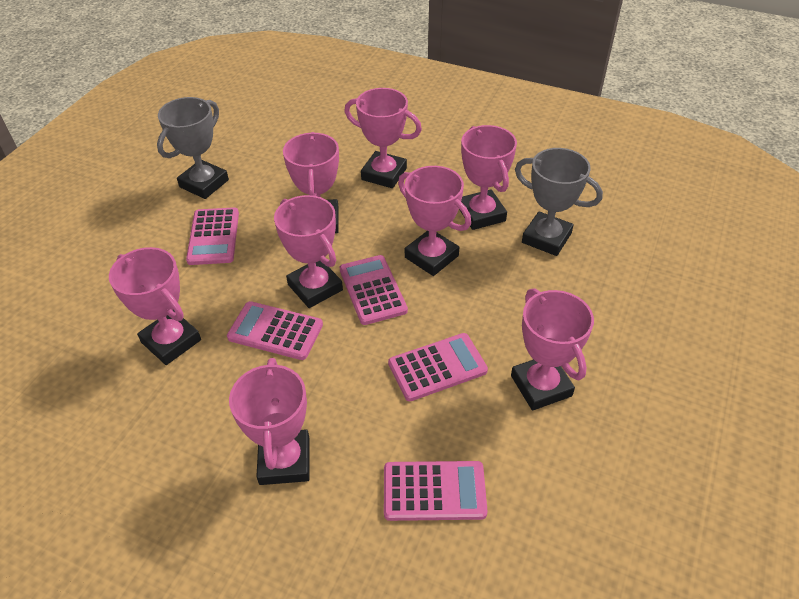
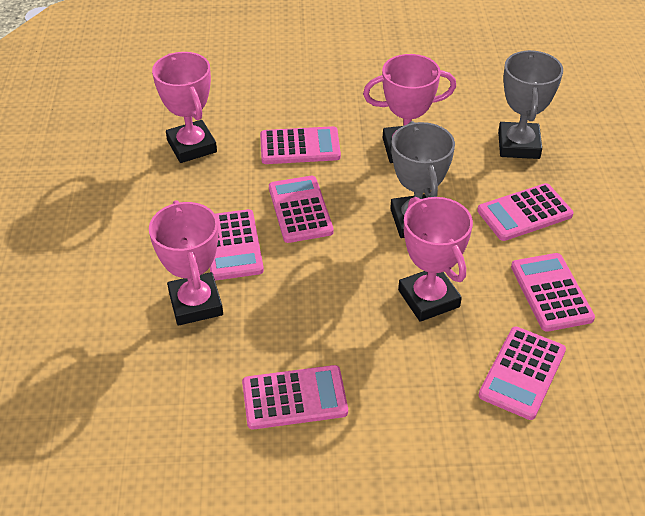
pink calculator: [186,207,239,265] [227,301,323,360] [340,255,408,325] [384,461,488,521] [388,333,488,401] = 5 -> [210,209,264,280] [242,365,348,429] [260,126,341,164] [269,176,334,243] [477,183,574,241] [478,327,566,420] [511,253,595,332] = 7
pink trophy: [109,247,201,365] [229,358,310,485] [274,195,343,308] [283,132,339,234] [344,88,422,188] [398,166,471,276] [459,125,517,230] [511,288,594,410] = 8 -> [149,200,223,326] [152,52,217,163] [363,54,456,163] [398,197,473,322] = 4

